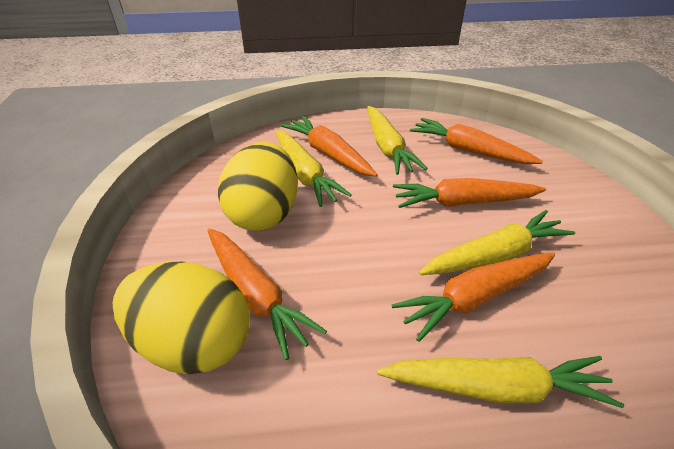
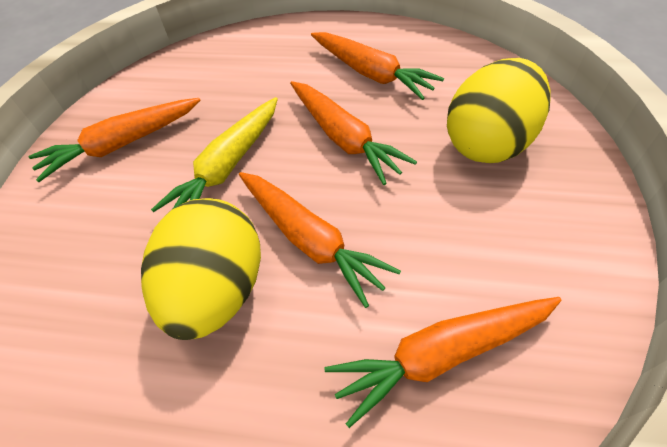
yellow carrot: [276,130,352,207] [367,106,428,175] [377,356,624,408] [419,210,575,275] = 4 -> [151,97,278,212] = 1

